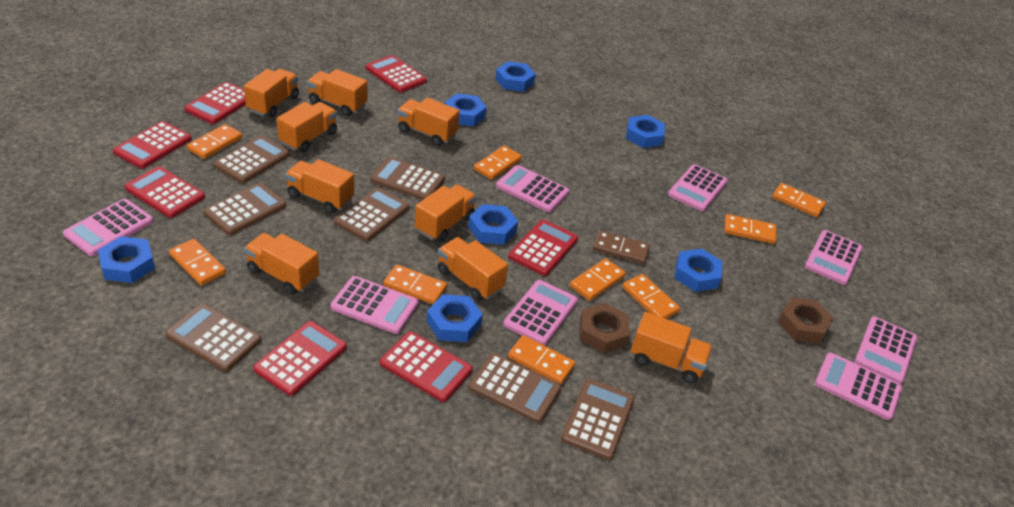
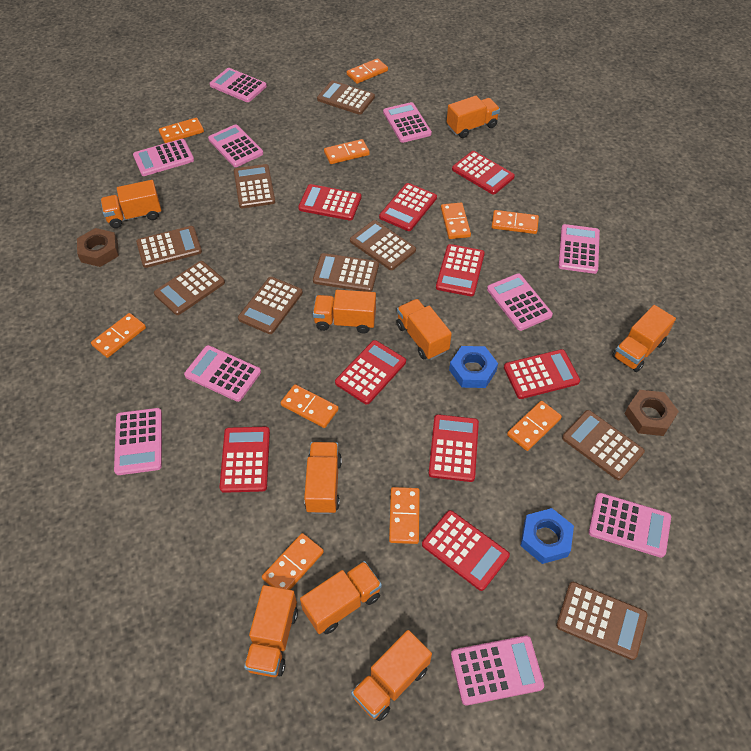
blue nut: [98,236,155,283] [427,294,483,342] [445,93,487,126] [468,204,518,245] [495,61,536,92] [626,115,665,148] [675,249,722,292] = 7 -> [449,346,498,388] [520,508,574,564] = 2
brown calculator: [166,303,261,371] [203,183,286,235] [214,135,290,183] [334,187,410,241] [370,157,445,200] [468,353,562,423] [561,379,635,460] = 7 -> [136,226,202,268] [154,261,225,315] [234,164,275,208] [238,277,303,334] [313,253,379,292] [317,81,375,115] [350,220,416,270] [556,582,648,660] [562,410,645,480] = 9
brown domino: [593,230,650,264] = 1 -> none = 0
orange domino: [169,239,226,286] [187,124,242,159] [383,265,447,304] [474,146,522,180] [508,335,575,384] [570,258,626,301] [622,274,680,319] [724,214,777,244] [772,183,826,217] = 9 -> [91,313,146,358] [159,117,204,143] [262,533,324,590] [280,384,339,428] [324,139,370,164] [347,58,388,84] [389,487,420,544] [441,203,471,239] [492,210,539,234] [507,401,562,451] = 10
pink calculator: [63,199,154,256] [330,276,419,334] [496,165,570,212] [503,280,578,345] [668,164,728,211] [805,230,863,285] [815,352,902,420] [855,317,917,384] = 8 -> [114,408,162,475] [133,139,194,176] [184,345,261,402] [208,124,263,167] [209,68,267,102] [383,102,432,143] [451,636,544,705] [487,273,553,331] [558,224,600,274] [589,493,671,558] = 10
red calculator: [113,121,192,169] [125,166,205,218] [184,82,246,124] [253,321,347,396] [366,55,427,93] [380,331,473,402] [508,219,578,276] = 7 -> [220,427,270,493] [298,184,361,221] [335,340,406,404] [379,183,437,231] [422,510,510,591] [429,414,479,482] [436,244,485,297] [452,151,515,195] [504,349,580,399] = 9

